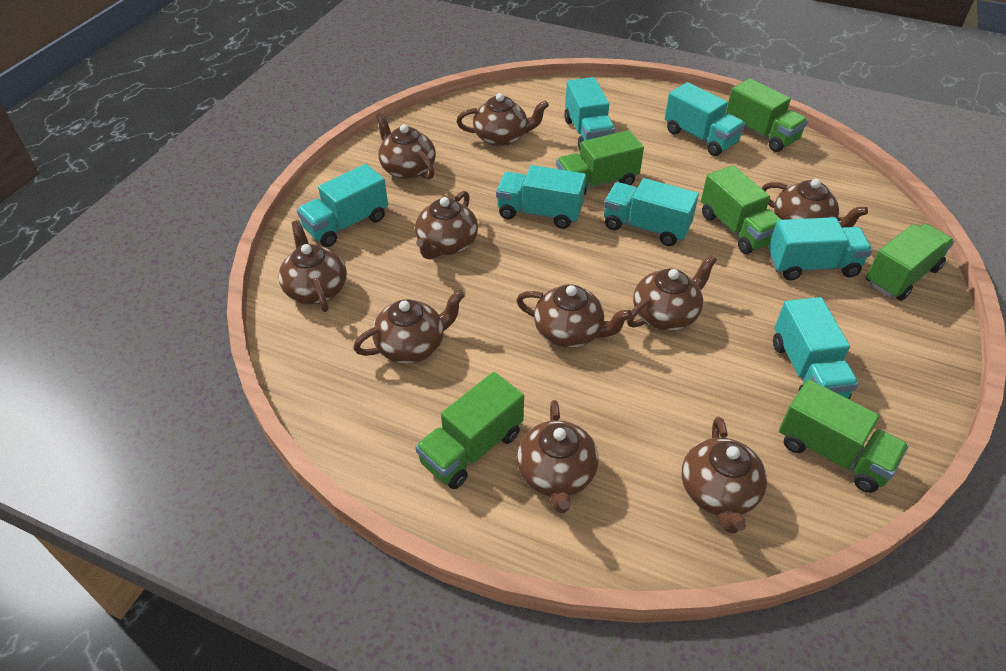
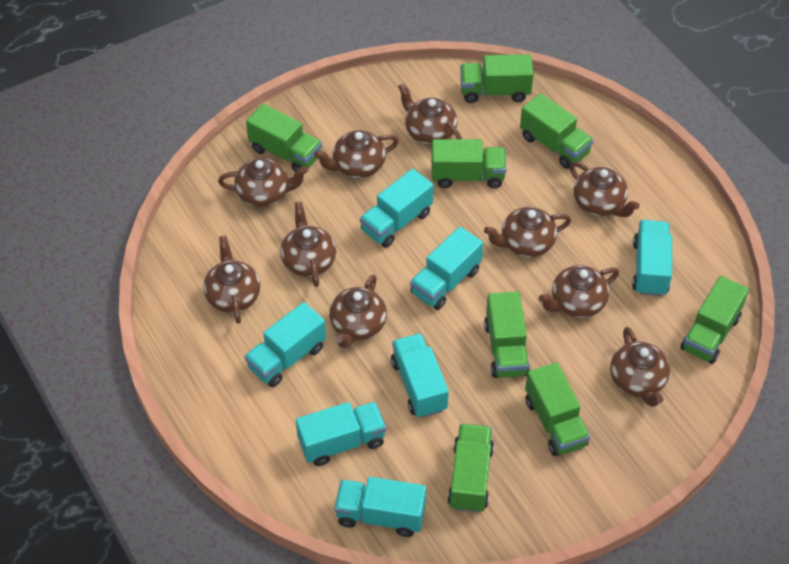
green truck: [415,372,524,489] [556,130,644,196] [701,165,782,254] [726,78,808,152] [779,379,909,493] [866,224,954,301] = 6 -> [246,104,322,172] [431,139,507,188] [447,424,494,513] [460,54,534,103] [484,291,530,378] [520,93,594,169] [525,362,590,456] [680,276,749,364] = 8

